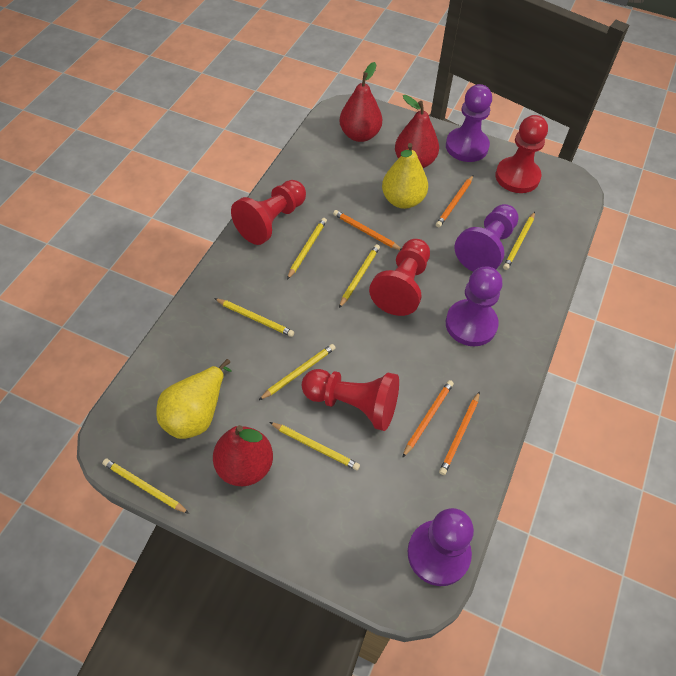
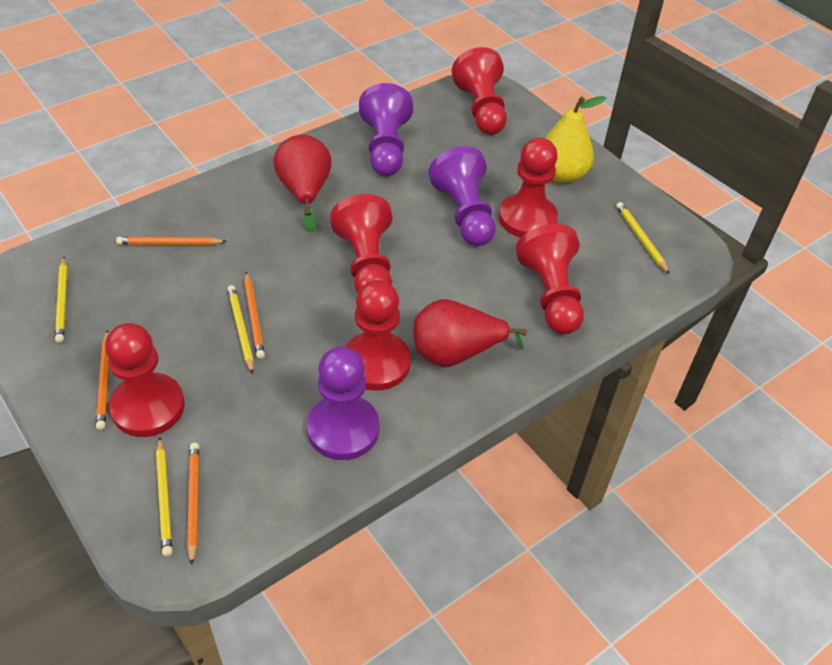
purple pawn: [408,508,474,586] [446,84,492,162] [446,266,502,346] [454,204,519,272] = 4 -> [307,347,379,460] [359,83,413,176] [428,146,496,246] = 3
red pawn: [231,180,306,245] [302,369,399,431] [369,239,430,316] [495,115,548,193] = 4 -> [105,323,185,437] [330,194,392,293] [346,280,411,391] [452,47,507,135] [499,137,558,238] [516,224,584,334] = 6
red pear: [213,425,273,486] [339,62,382,142] [395,95,439,168] = 3 -> [273,135,331,233] [414,299,527,367] = 2
yellow pear: [156,359,232,439] [382,143,428,209] = 2 -> [545,96,606,183] = 1
yellow pencil: [102,459,189,514] [214,298,294,337] [259,344,335,400] [269,422,360,470] [287,218,327,279] [339,244,380,308] [503,212,535,270] = 7 -> [55,257,68,343] [156,437,172,556] [227,285,254,374] [616,202,670,274] = 4

